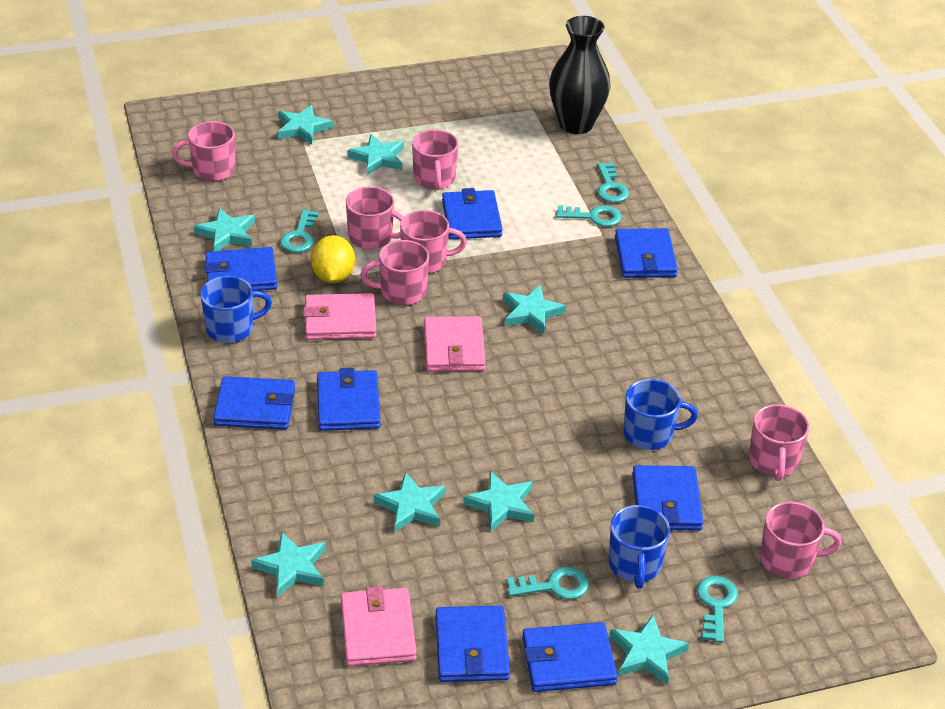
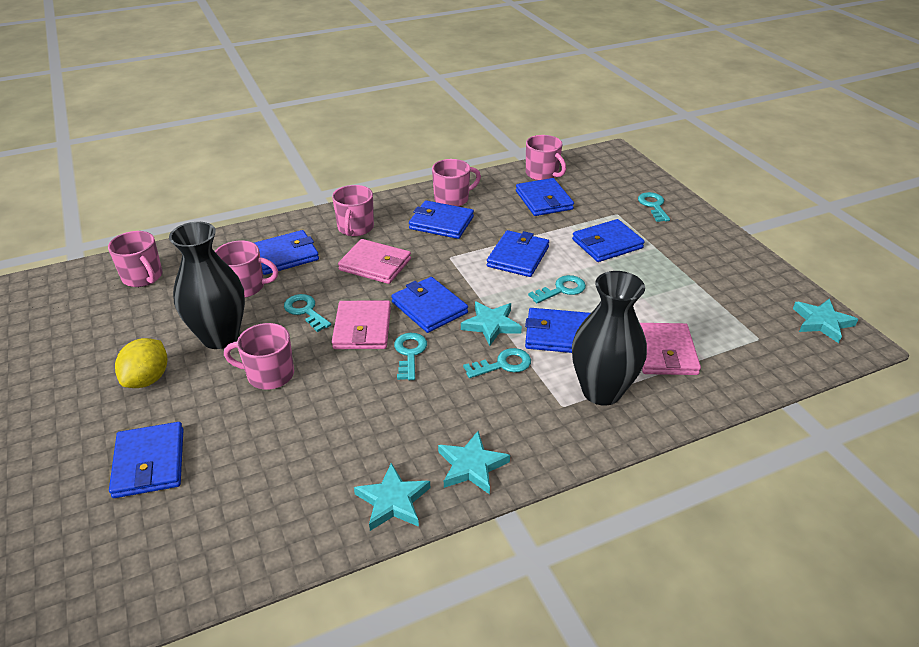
black vase: [549,16,610,134] = 1 -> [169,222,245,349] [572,271,647,406] = 2
blue mug: [200,276,272,343] [608,505,670,589] [624,379,698,450] = 3 -> none = 0
pink mug: [172,121,235,181] [346,187,404,249] [360,240,429,305] [400,210,467,273] [412,130,458,190] [749,404,809,481] [760,502,842,578] = 7 -> [108,231,163,287] [215,240,278,297] [224,323,294,390] [332,185,374,236] [432,159,481,207] [526,135,566,180] = 6
turquoise star: [194,208,255,251] [251,531,326,598] [278,105,333,145] [347,134,404,175] [374,472,446,533] [463,471,534,532] [503,285,566,334] [610,615,689,685] = 8 -> [354,463,430,531] [438,431,510,494] [461,301,522,346] [793,299,858,343] = 4

